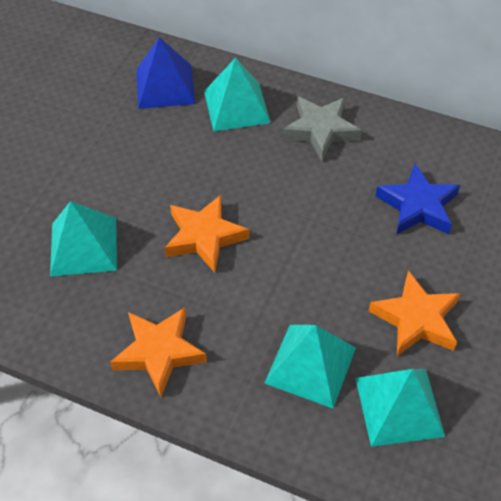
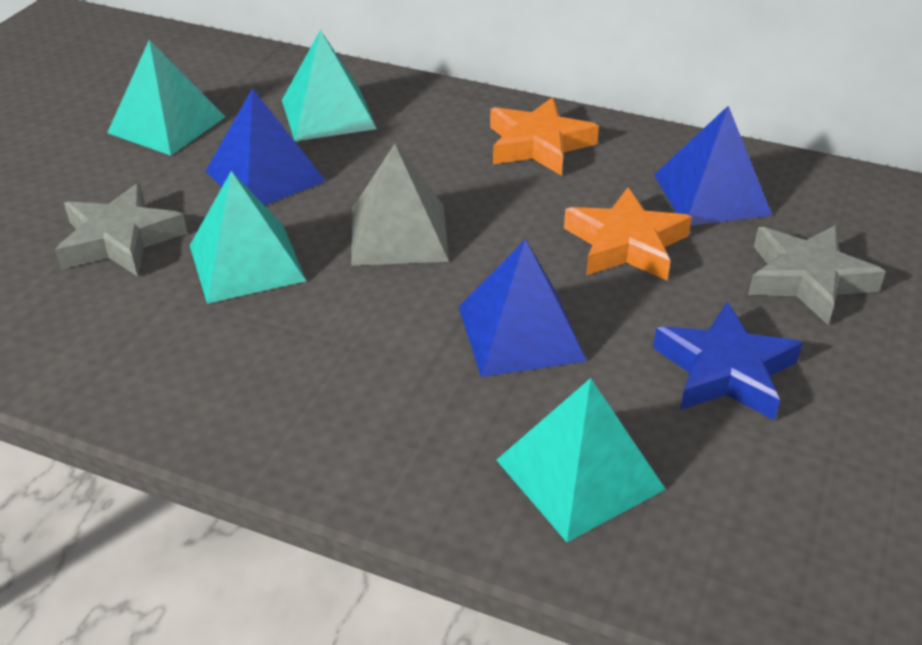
blue pyramid: [136,37,195,109] = 1 -> [206,88,325,205] [459,239,587,377] [654,106,772,226] = 3
grey pyramid: none = 0 -> [351,144,449,266] = 1
grey star: [282,97,362,161] = 1 -> [55,183,187,277] [748,225,886,325] = 2
orange star: [110,308,207,397] [164,195,249,272] [369,270,461,356] = 3 -> [490,97,599,176] [564,187,692,280] = 2

